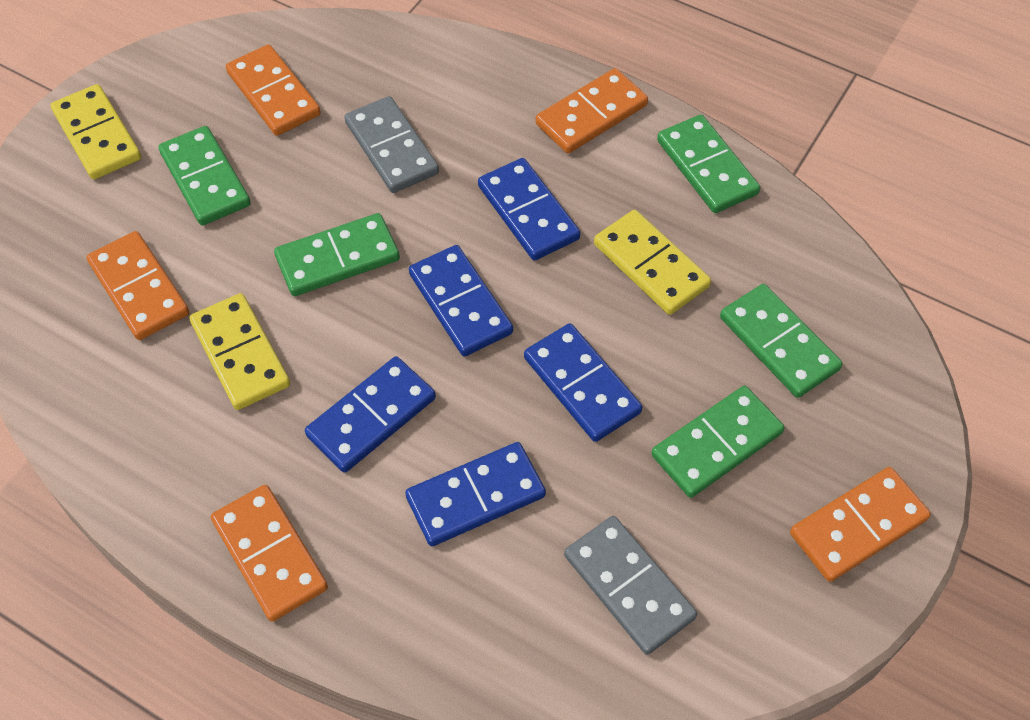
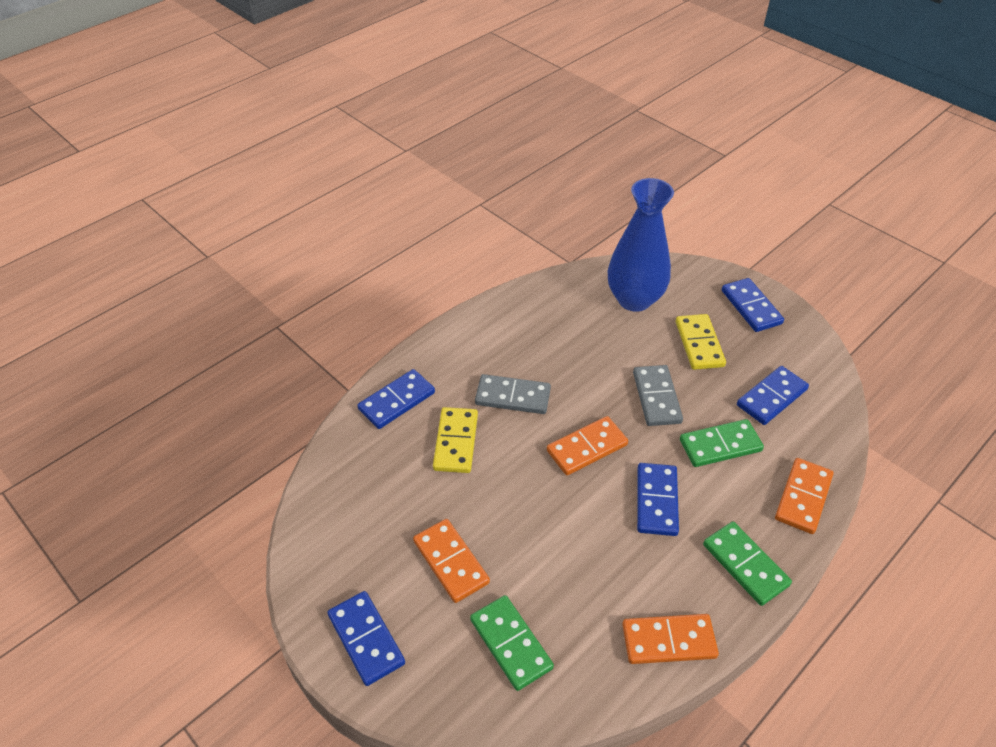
blue vase: none = 0 -> [608,178,674,312] = 1
green domino: [158,126,251,226] [274,213,400,296] [651,386,784,498] [657,115,760,213] [720,284,842,398] = 5 -> [470,595,554,691] [680,419,764,467] [703,521,792,606] = 3
orange domino: [87,231,189,340] [211,485,328,622] [226,44,321,136] [536,68,648,153] [790,467,931,582] = 5 -> [413,519,490,603] [547,416,628,475] [622,614,719,664] [775,458,833,534] = 4
yellow domino: [51,84,141,179] [189,293,290,410] [594,210,711,315] = 3 -> [433,407,478,473] [676,314,726,370] = 2

